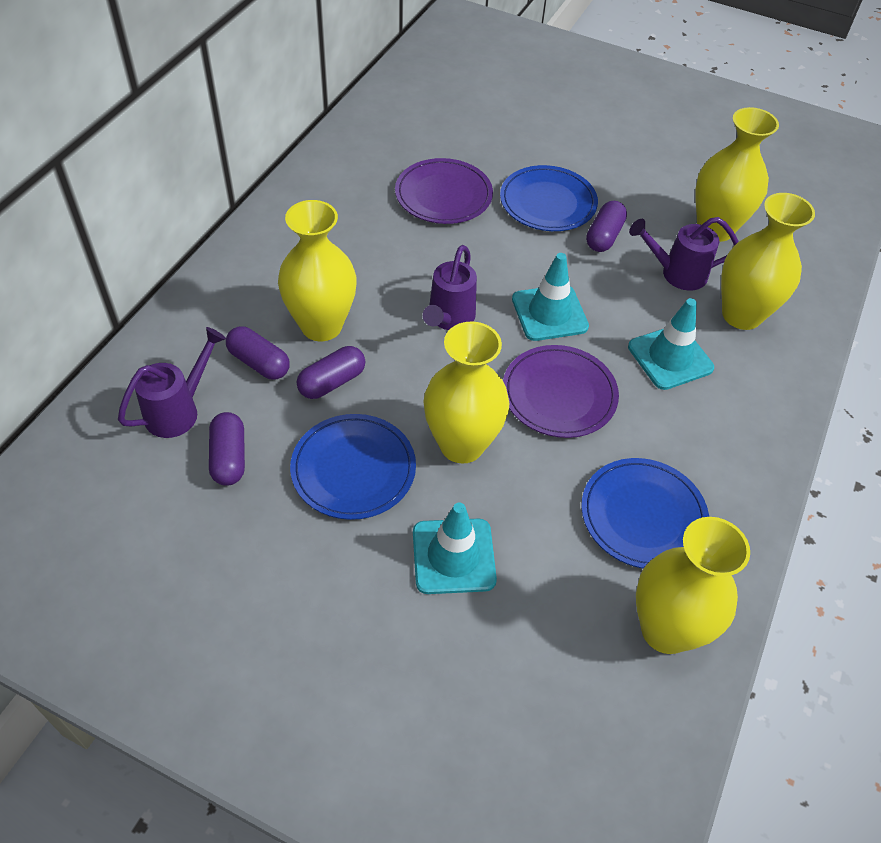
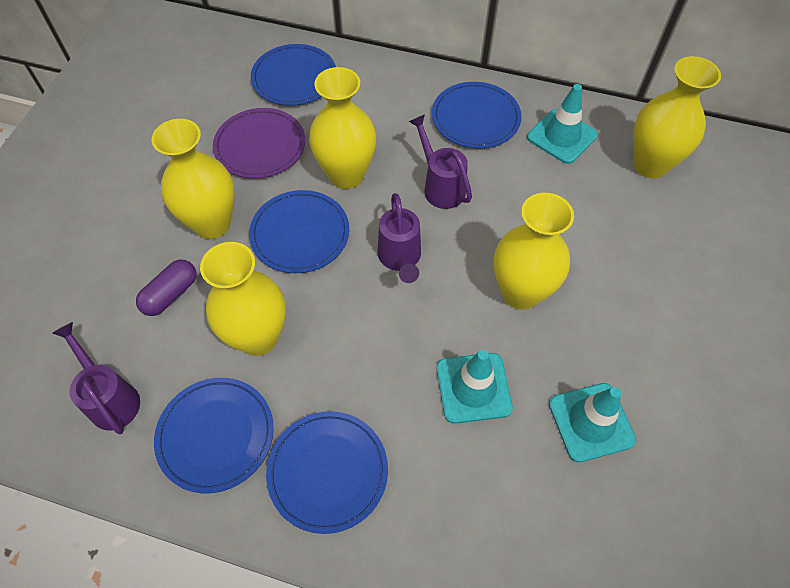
blue plate: [290,414,416,520] [500,165,598,231] [581,458,709,569] = 3 -> [154,378,274,493] [249,190,349,273] [251,44,336,106] [266,411,388,534] [432,82,522,148] = 5
purple capsule: [209,412,245,486] [226,326,290,380] [297,346,365,399] [586,201,627,252] = 4 -> [136,260,196,316] = 1
purple plate: [395,158,493,224] [503,345,619,438] = 2 -> [213,108,305,179] = 1

